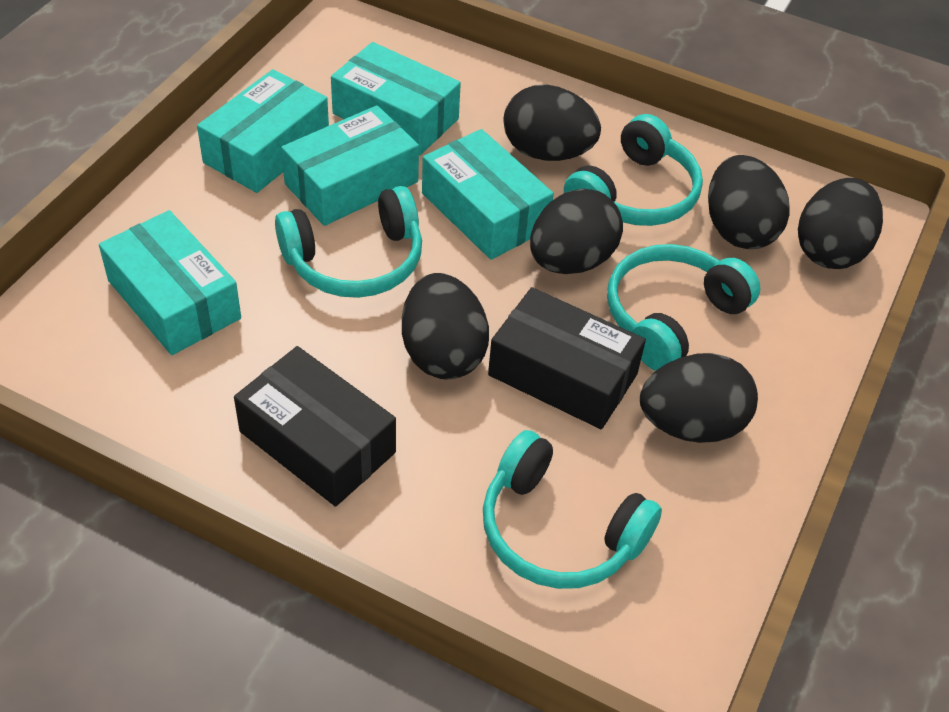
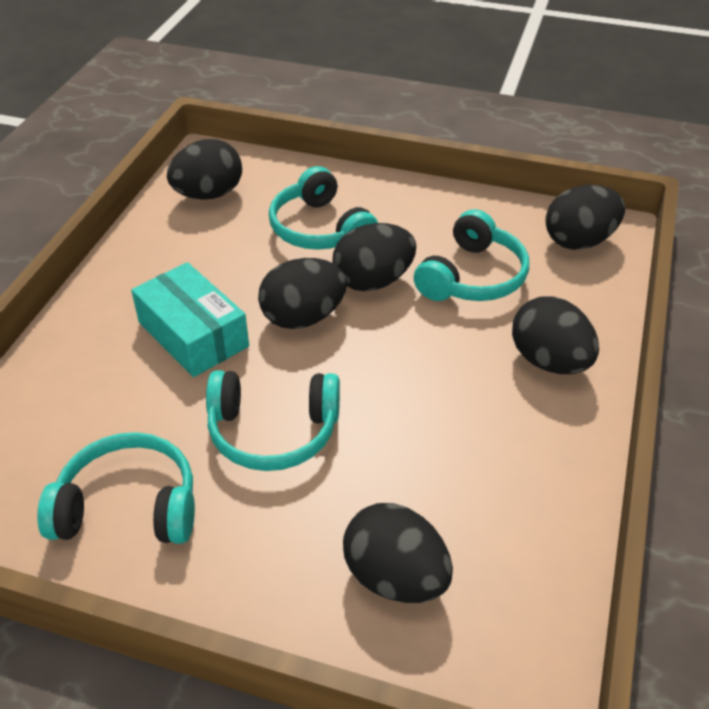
black box: [234,346,396,507] [488,287,646,429] = 2 -> none = 0
turquoise box: [99,210,241,355] [197,69,329,193] [281,105,419,226] [331,42,461,155] [422,129,554,260] = 5 -> [131,262,249,377] = 1

